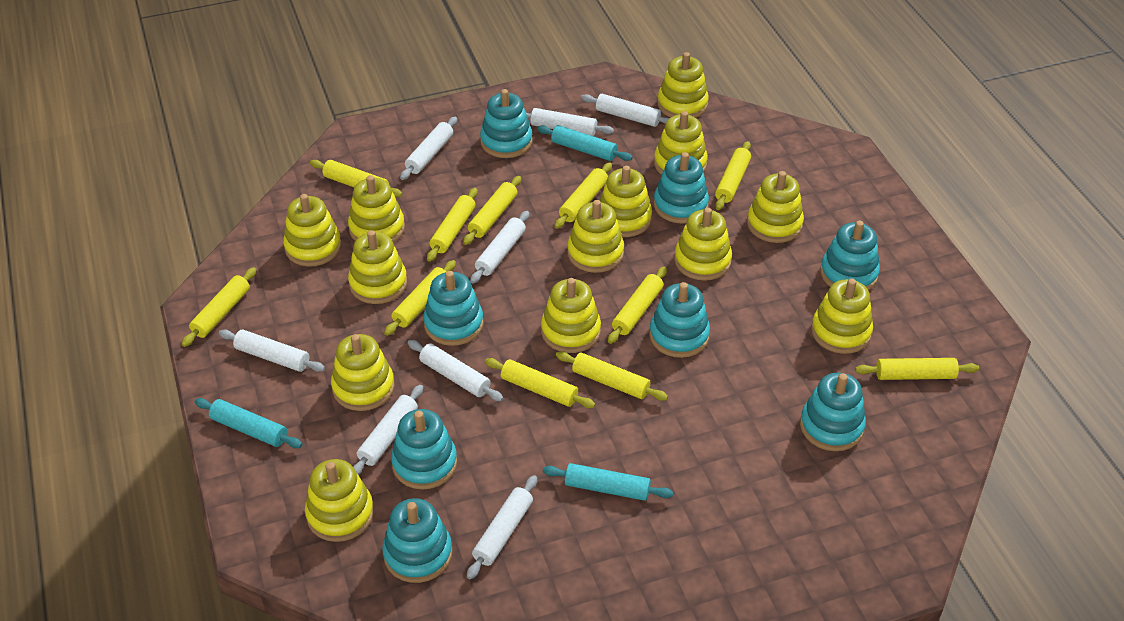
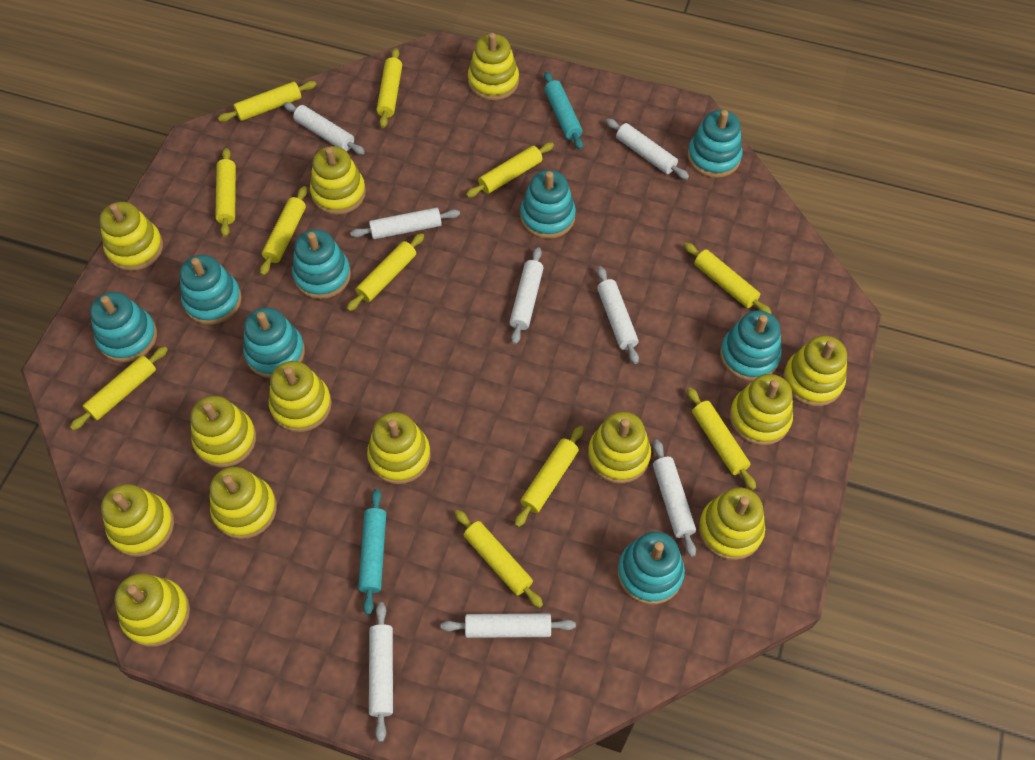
turquoise rolling pin: [195,398,302,448] [537,125,632,161] [543,463,673,501] = 3 -> [358,489,386,615] [544,72,583,150] = 2

